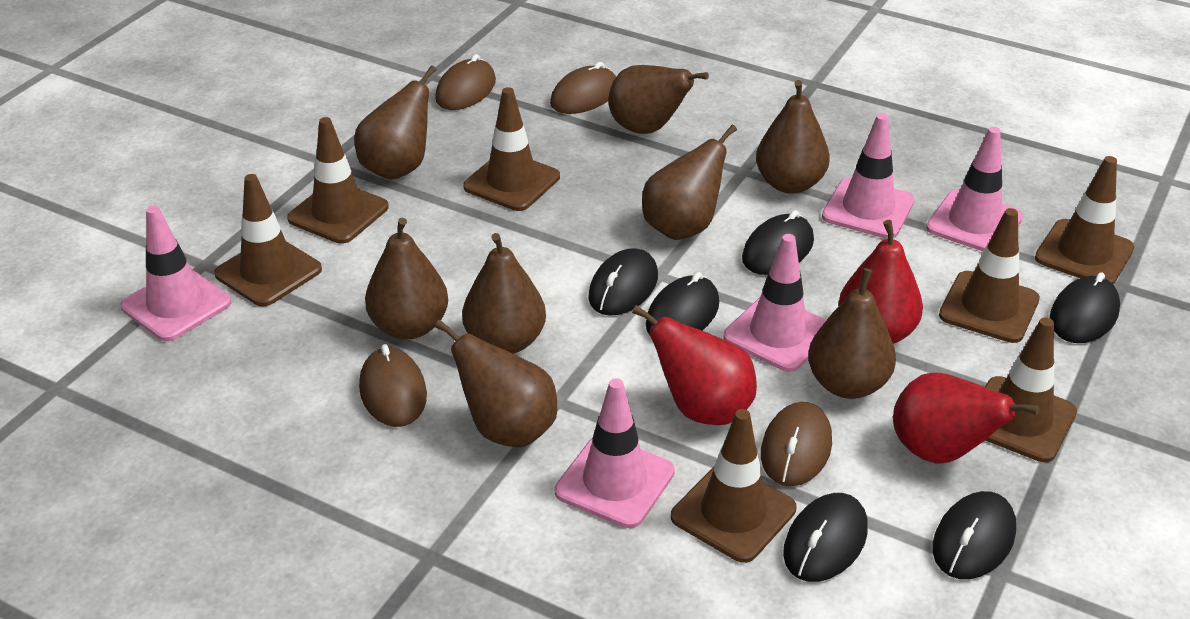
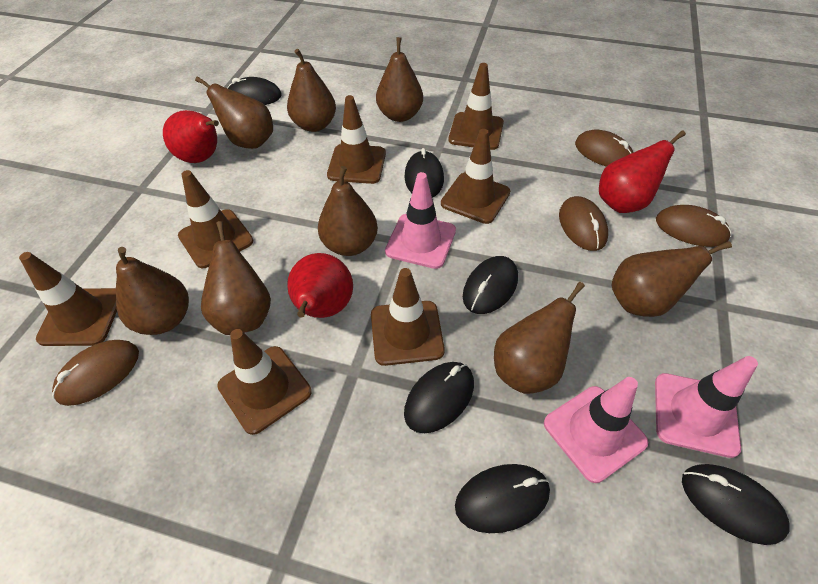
pink traffic cone: [120,206,231,341] [554,378,675,528] [724,234,826,372] [822,113,915,239] [926,127,1023,252] = 5 -> [385,172,456,269] [544,377,648,483] [655,356,758,458] = 3

